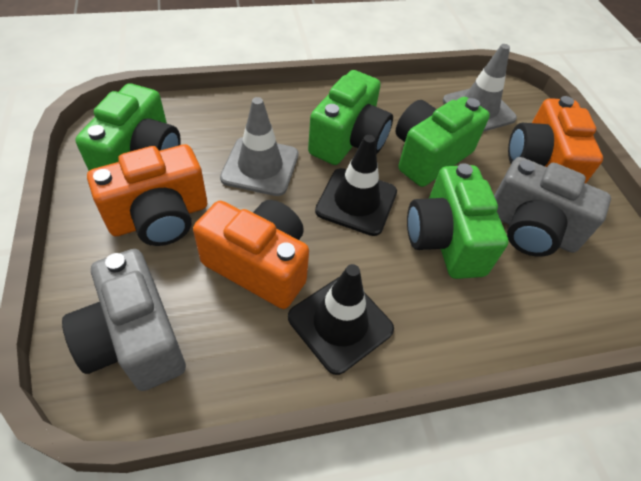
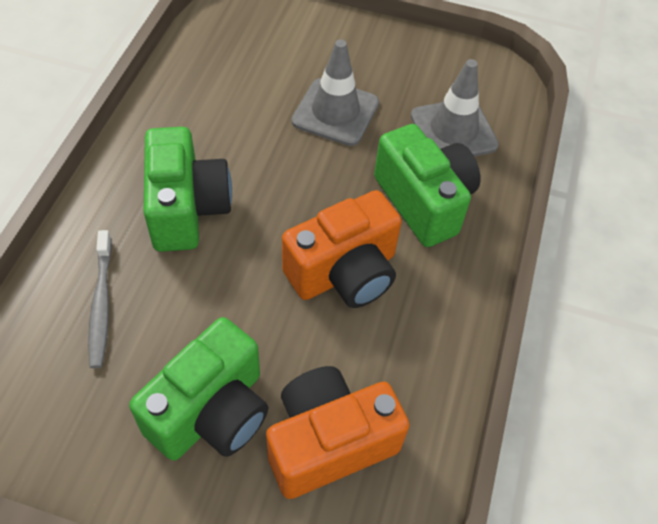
black traffic cone: [288,264,394,375] [315,135,397,236] = 2 -> none = 0
green camera: [75,83,181,171] [308,70,393,165] [396,97,490,187] [407,163,508,279] = 4 -> [129,317,269,461] [144,127,232,252] [374,124,481,247] = 3
grey camera: [62,249,186,391] [494,157,611,257] = 2 -> none = 0
grey toothbrush: none = 0 -> [88,230,112,369] = 1
orange camera: [87,144,207,246] [193,200,309,309] [508,96,603,183] = 3 -> [266,366,410,499] [282,190,402,308] = 2

